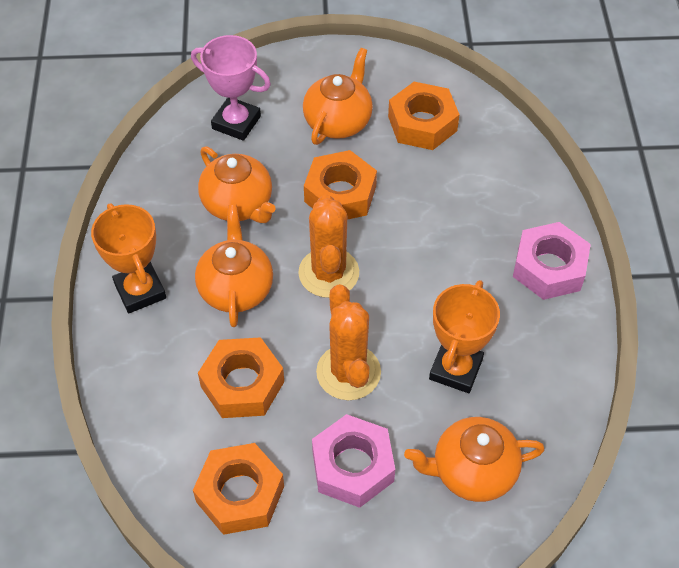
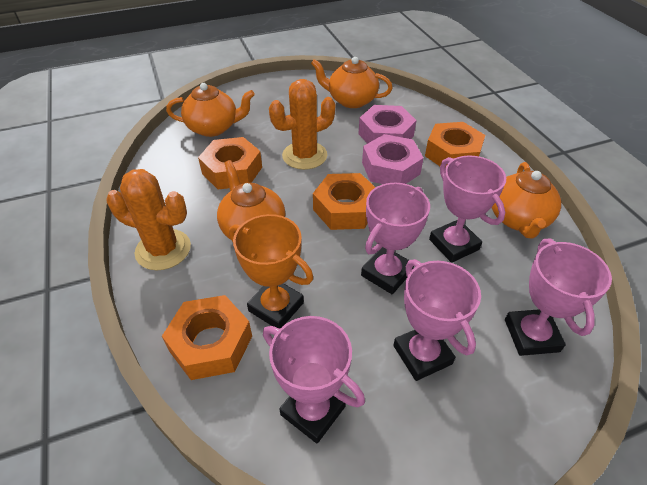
orange trophy: [91,203,166,313] [429,280,500,393] = 2 -> [229,214,313,329] = 1
pink trophy: [191,35,271,141] = 1 -> [263,316,365,443] [361,183,430,294] [393,259,481,381] [429,156,506,263] [505,238,612,356] = 5

